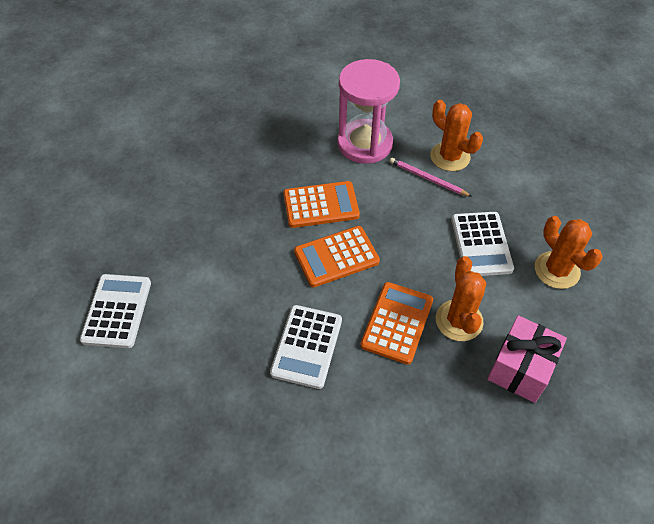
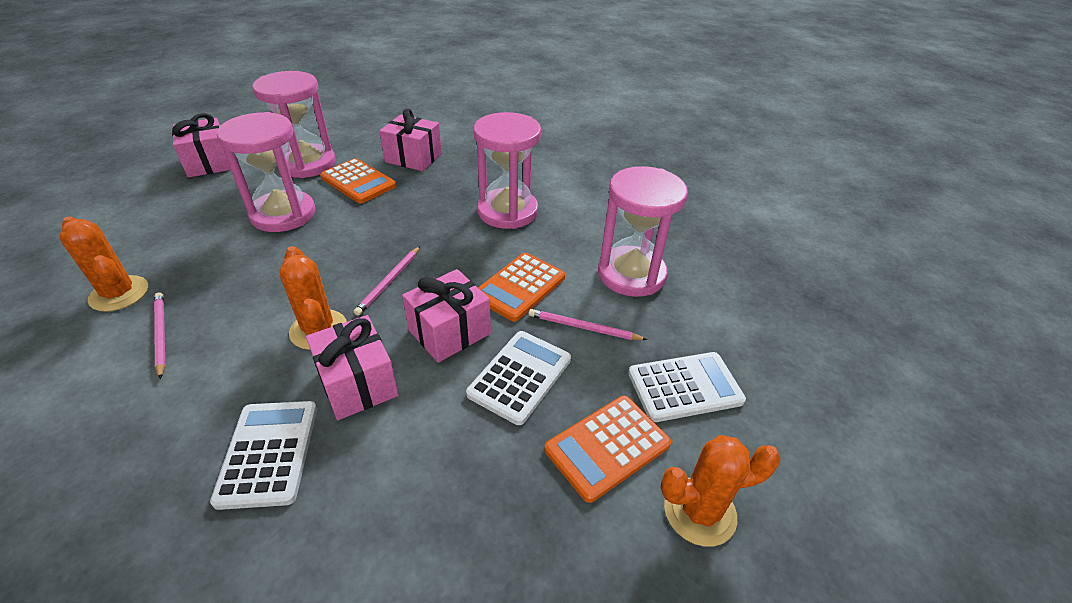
pink gift: [487,315,567,403] = 1 -> [172,113,231,178] [306,315,399,420] [380,109,442,171] [402,269,491,363] = 4
pink hourglass: [338,59,400,164] = 1 -> [217,112,315,232] [252,71,336,178] [473,112,541,229] [598,166,688,297] = 4
pink pencil: [390,158,472,197] = 1 -> [154,292,165,379] [354,246,420,316] [529,309,647,340] = 3

